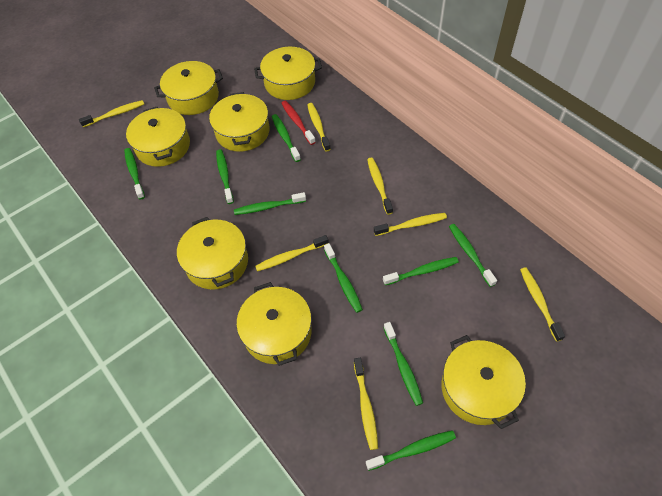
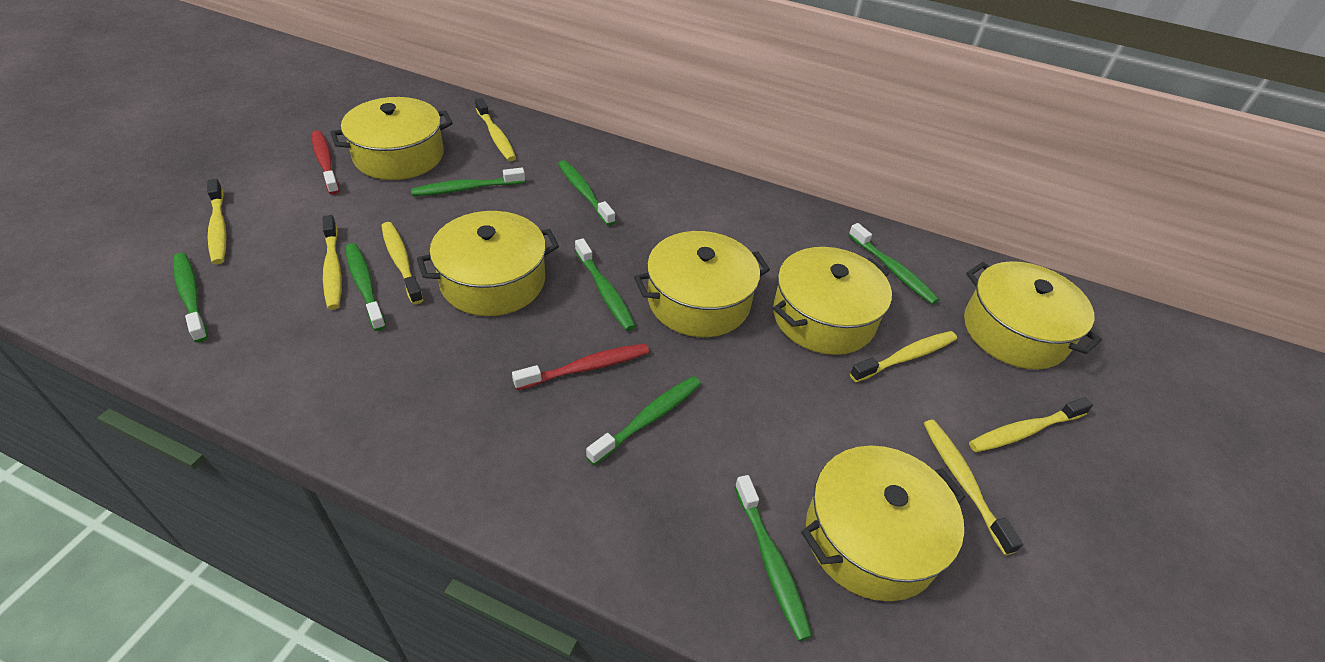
green toothbrush: [124,148,145,200] [216,149,234,204] [234,192,306,215] [272,114,301,162] [324,243,363,313] [366,430,456,471] [383,257,459,285] [383,322,423,406] [449,224,497,287] = 9 -> [173,253,208,343] [345,243,386,331] [411,168,525,196] [558,160,615,226] [575,238,636,331] [586,376,701,465] [735,475,812,641] [849,223,939,304] = 8
red toothbrush: [282,101,316,145] = 1 -> [312,130,339,195] [512,344,649,390] = 2
yellow pot: [126,107,190,167] [154,61,223,115] [177,217,248,290] [209,92,270,152] [236,282,312,366] [254,47,322,100] [441,335,526,429] = 7 -> [330,97,453,180] [417,211,559,316] [634,231,770,337] [773,247,892,355] [801,445,966,601] [964,261,1102,370] = 6

